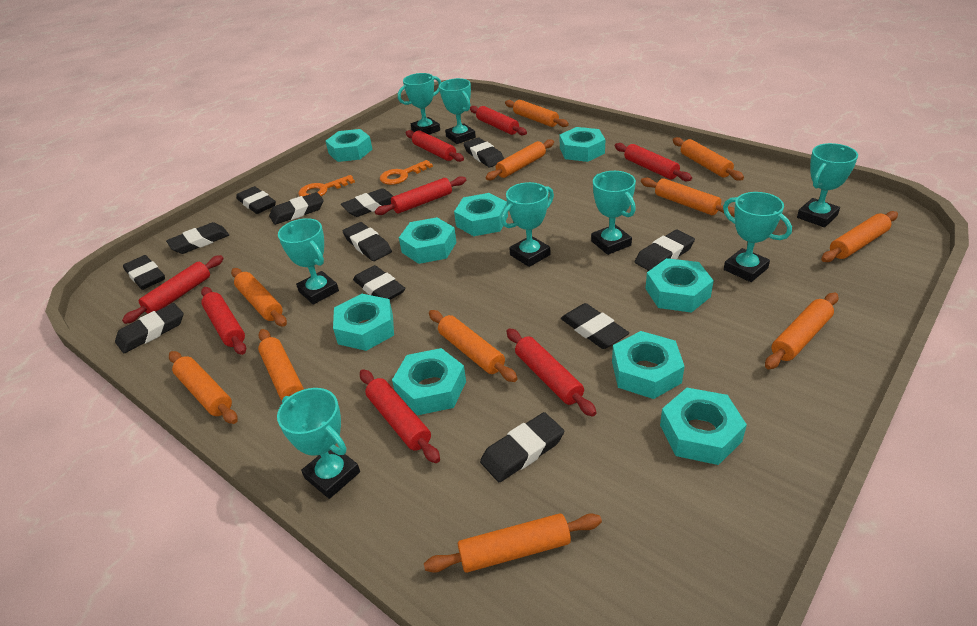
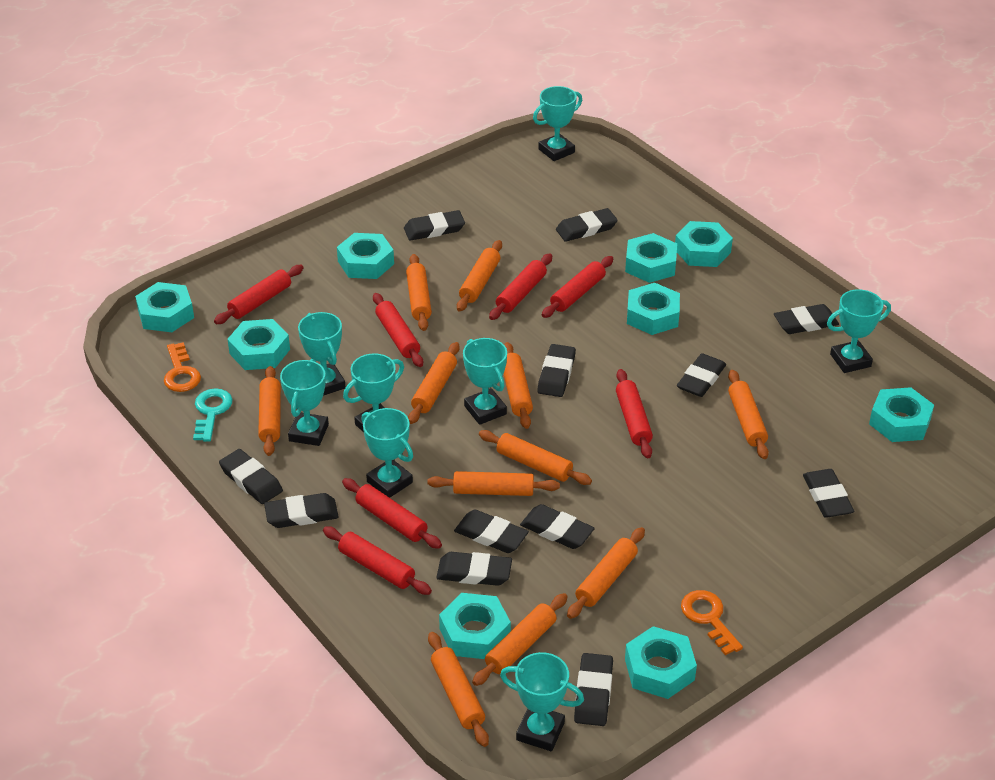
red rolling pin: [122,255,224,324] [201,287,246,355] [360,369,440,463] [375,176,466,215] [406,130,464,162] [470,106,527,135] [506,328,597,417] [614,143,692,181] = 8 -> [214,265,303,324] [323,527,432,595] [342,478,442,549] [373,293,423,367] [489,254,552,320] [542,256,613,318] [616,369,653,458] = 7
turquoise key: none = 0 -> [193,388,233,442] = 1

